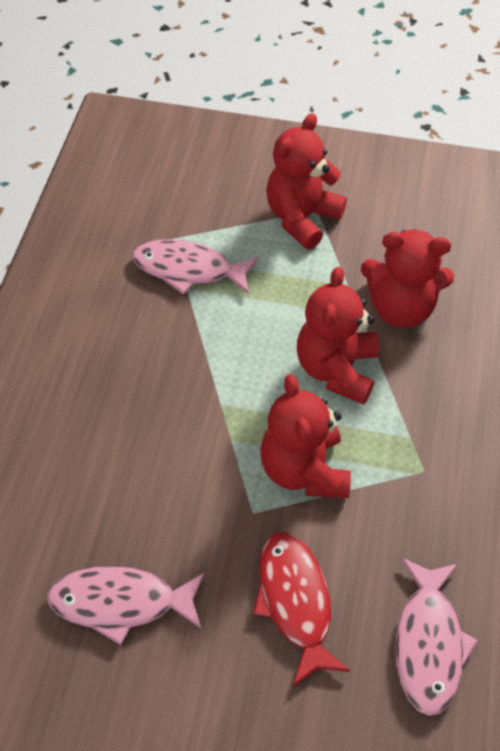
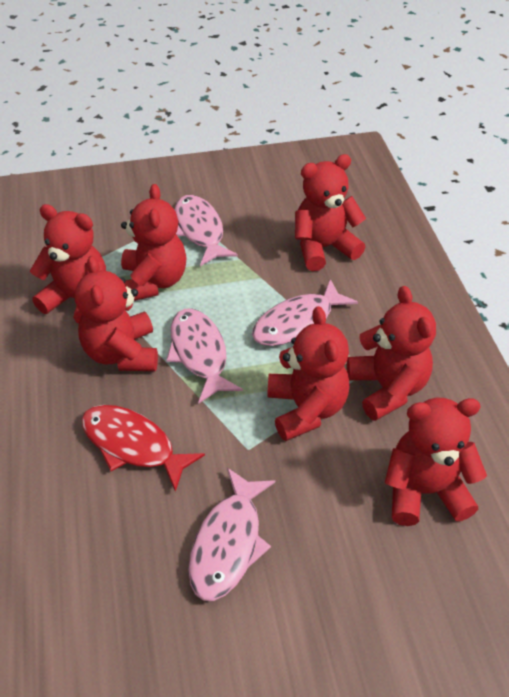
pink fish: [47,566,205,645] [132,239,259,294] [396,558,478,716] = 3 -> [166,308,243,404] [174,195,238,266] [189,468,275,601] [252,279,358,346] = 4
red teddy bear: [260,374,351,498] [266,113,347,249] [297,267,379,404] [361,229,454,328] = 4 -> [30,204,106,323] [75,256,158,371] [121,184,187,301] [267,306,349,441] [295,154,366,271] [346,286,436,421] [385,397,487,526] = 7

